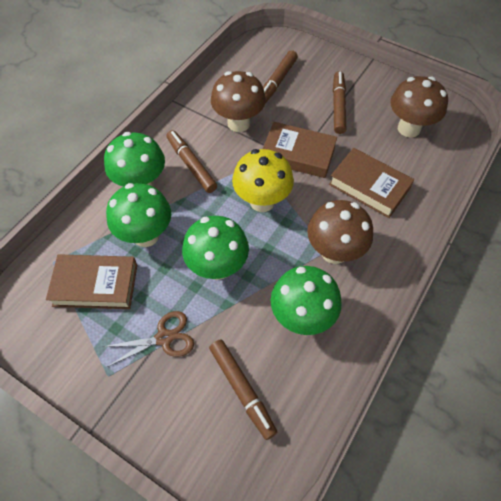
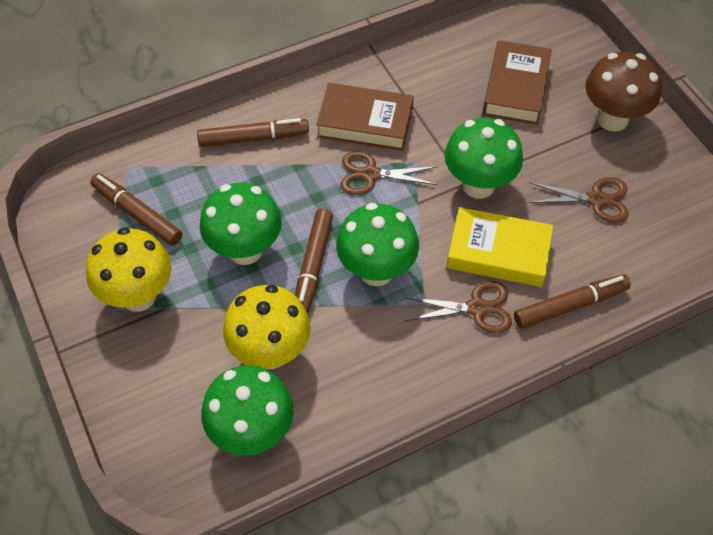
brown book: [46,254,137,309] [263,122,337,178] [329,148,414,218] = 3 -> [316,83,414,151] [482,40,552,125] = 2
brown mushroom: [211,71,266,132] [307,200,373,264] [390,76,448,138] = 3 -> [585,52,662,132] = 1
brown scissors: [103,311,194,367] = 1 -> [341,151,438,195] [404,281,512,333] [529,177,628,223] = 3
yellow book: none = 0 -> [447,207,553,287] = 1
yellow mushroom: [232,149,294,212] = 1 -> [86,228,171,312] [223,285,311,369] = 2

